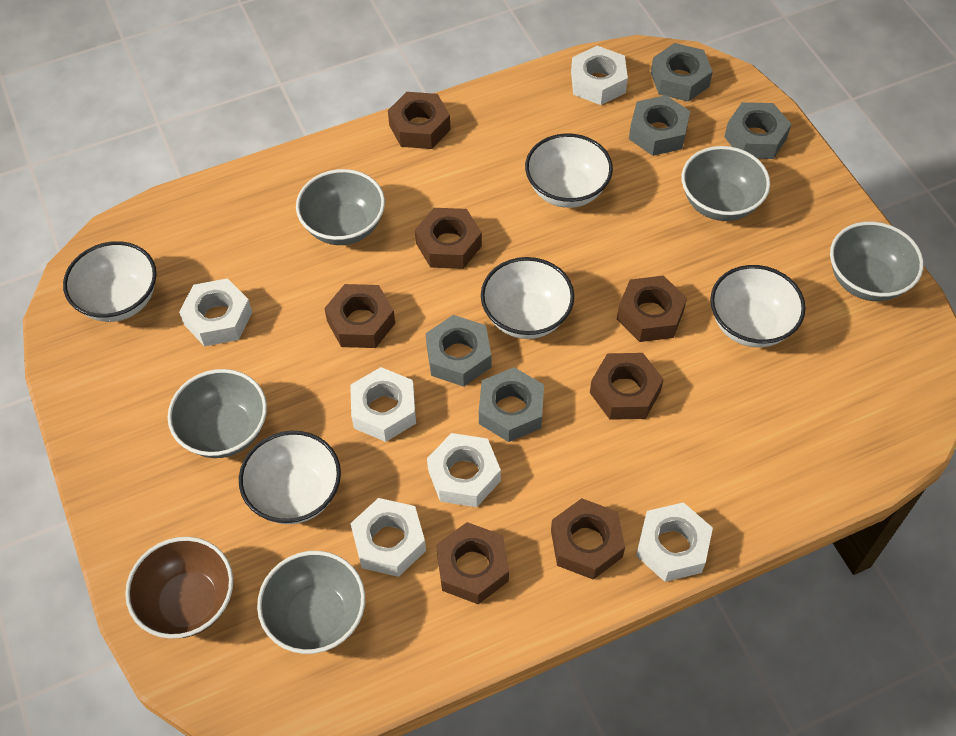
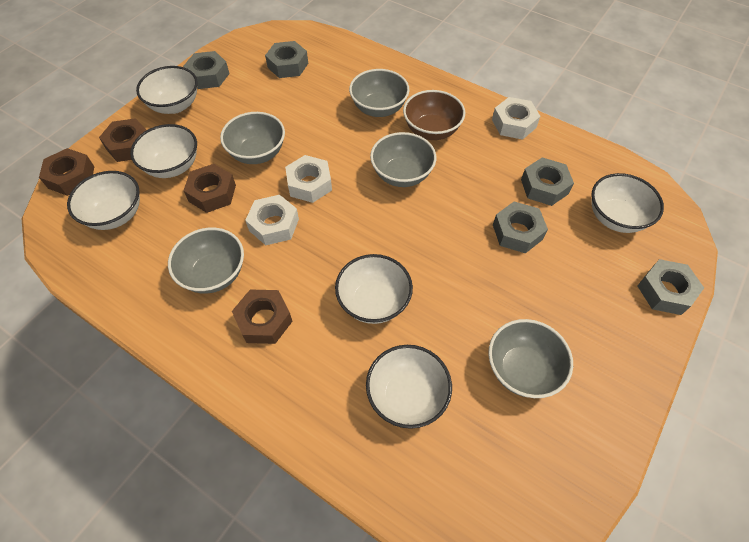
brown nut: [324,284,395,348] [388,92,451,149] [415,208,482,269] [436,522,509,604] [551,498,625,580] [590,353,664,420] [617,276,687,342] = 7 -> [39,148,95,196] [99,118,146,162] [183,164,236,213] [232,289,293,344] = 4
white bowl: [63,241,157,322] [239,431,341,524] [481,257,574,339] [525,133,613,208] [710,265,805,347] = 5 -> [67,171,140,230] [130,124,197,178] [136,66,198,114] [335,254,413,324] [366,345,452,429] [591,173,664,233] = 6
white nut: [179,278,252,346] [350,367,416,442] [350,498,426,577] [427,433,501,507] [571,46,628,105] [636,502,713,582] = 6 -> [245,195,299,245] [285,155,332,203] [492,97,540,140] = 3

